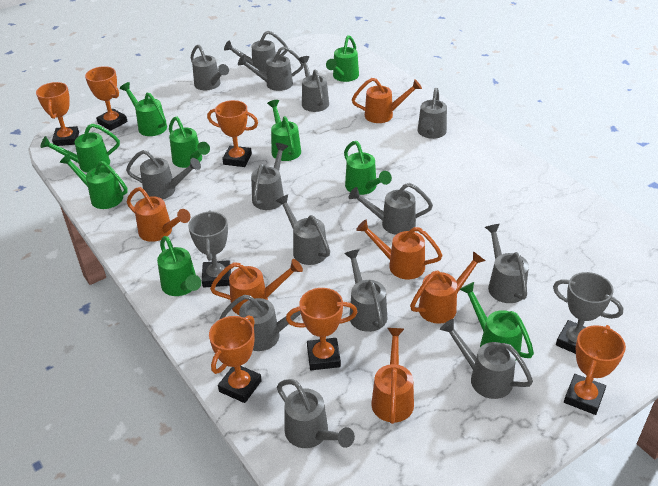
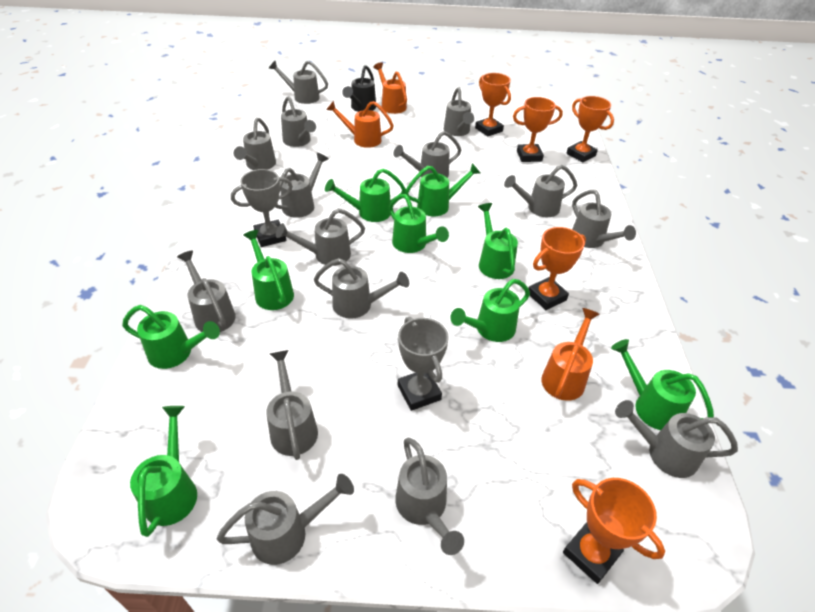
black watering can: none = 0 -> [342,65,376,112] = 1
grey watering can: [126,150,201,199] [191,44,229,90] [219,295,301,351] [224,31,288,74] [238,46,304,91] [251,143,288,210] [276,194,330,265] [277,379,355,448] [298,56,329,112] [344,249,387,332] [348,183,433,235] [417,88,447,139] [440,319,533,399] [485,224,529,303] = 14 -> [177,251,236,332] [217,474,354,565] [234,118,276,170] [266,350,318,460] [269,60,328,104] [275,153,329,218] [276,208,365,266] [281,96,316,147] [314,258,409,319] [393,131,461,178] [395,437,464,555] [444,87,474,136] [504,165,577,217] [572,190,636,248] [615,400,738,478] = 15
orange trophy: [36,82,79,146] [85,66,128,131] [207,100,258,167] [209,315,262,403] [286,288,357,370] [564,325,626,415] = 6 -> [475,73,511,137] [513,97,563,162] [529,227,586,310] [563,478,665,584] [566,96,614,162] = 5
orange watering can: [127,187,190,242] [210,259,303,315] [352,78,422,123] [356,220,443,279] [371,328,414,424] [410,251,486,324] = 6 -> [326,101,394,148] [373,62,407,114] [541,308,600,401] = 3

